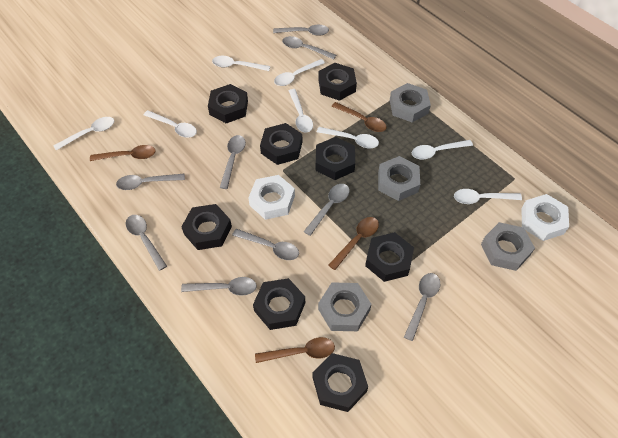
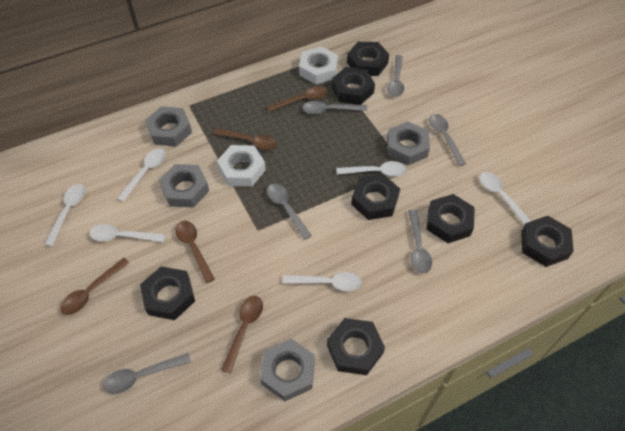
black nut: [181,204,232,250] [208,84,248,123] [253,278,305,330] [260,123,302,165] [313,353,368,412] [316,137,355,180] [318,63,357,101] [365,232,414,282] = 8 -> [140,266,195,320] [327,318,385,375] [332,67,375,105] [347,42,389,76] [351,174,400,220] [427,194,475,243] [521,216,574,267] = 7
brown spoon: [90,145,156,161] [255,337,335,363] [328,217,379,270] [332,102,387,132] = 4 -> [60,258,129,315] [175,221,215,283] [213,128,277,150] [221,296,263,374] [267,86,328,112] = 5
grey spoon: [116,174,185,190] [126,215,167,271] [181,277,257,296] [220,135,246,189] [232,229,299,260] [273,25,329,36] [282,36,336,59] [303,184,350,236] [404,273,440,341] = 9 -> [103,353,191,394] [267,183,312,240] [303,101,367,114] [387,55,404,97] [408,210,432,274] [429,114,466,166] = 6
white spoon: [53,117,114,151] [144,110,197,138] [212,56,270,71] [274,59,325,86] [289,89,313,133] [317,127,379,148] [412,140,473,160] [454,189,522,204] = 8 -> [44,184,85,247] [89,224,165,242] [117,149,166,202] [283,272,362,291] [336,161,406,176] [479,172,531,225] = 6

